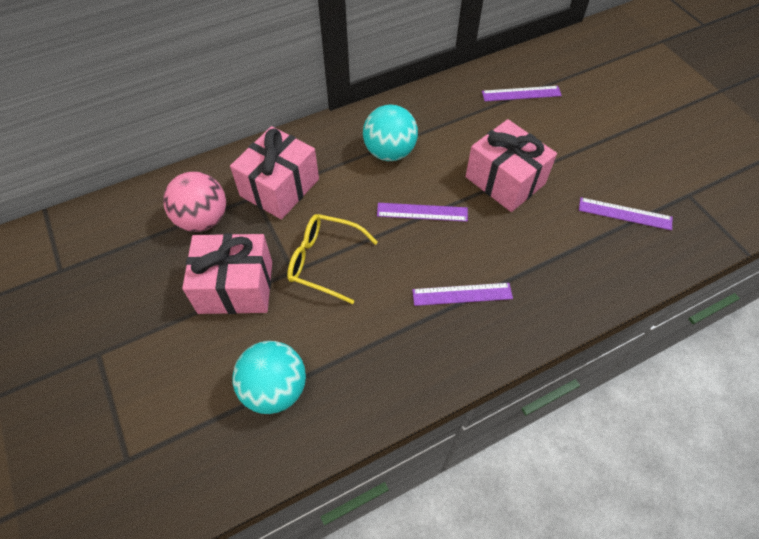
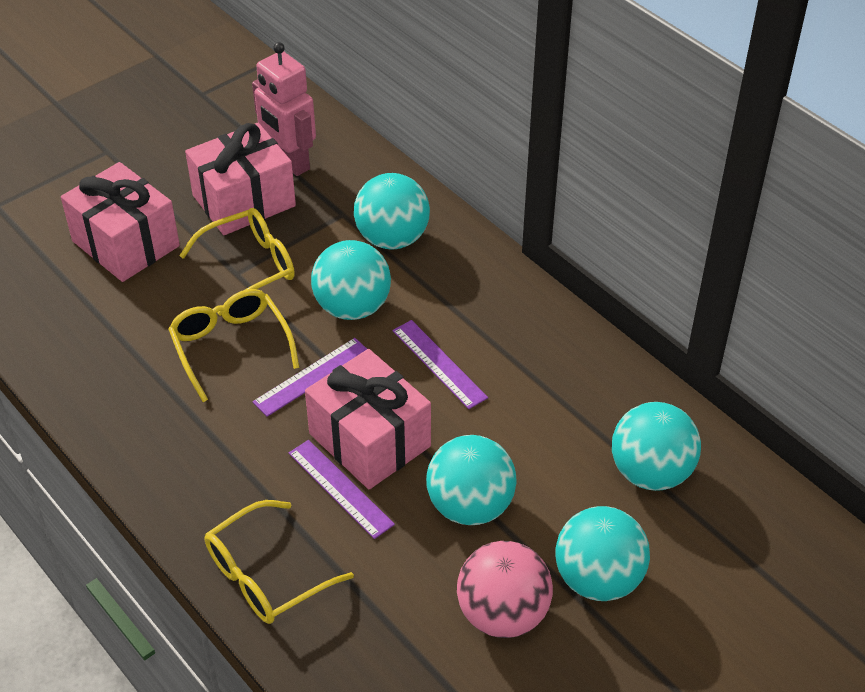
pink robot: none = 0 -> [252,42,316,176] = 1
purple ruler: [377,203,468,222] [412,283,513,306] [482,86,562,101] [579,197,672,230] = 4 -> [252,338,367,417] [289,440,395,539] [393,320,488,409] = 3
turquoise ball: [232,341,306,414] [363,105,418,161] = 2 -> [311,240,391,320] [354,173,430,249] [426,435,517,525] [555,506,650,601] [612,402,701,491] = 5
yellow glasses: [287,214,378,304] = 1 -> [168,289,300,402] [179,208,295,316] [205,500,354,624] = 3

